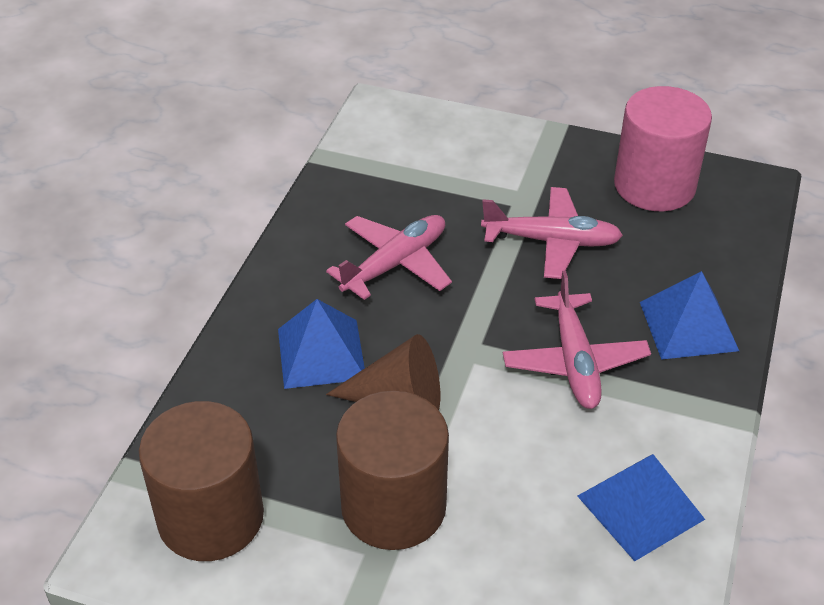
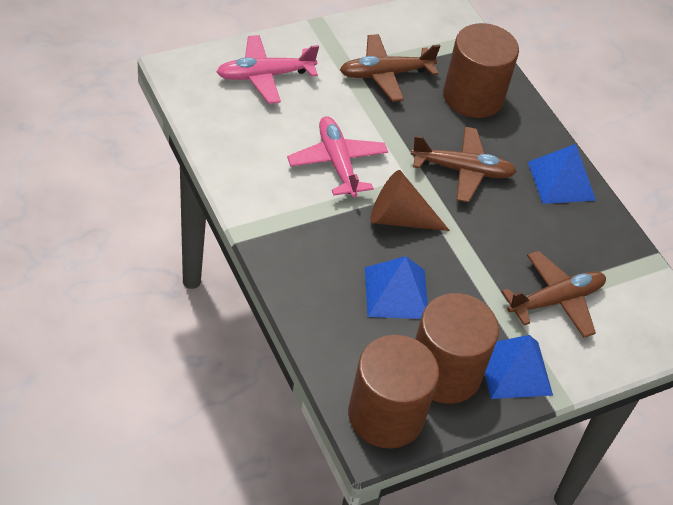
brown cylinder: [139,401,264,561] [336,391,449,550] = 2 -> [348,335,439,448] [415,293,499,404] [443,23,519,118] = 3
brown plane: none = 0 -> [340,34,440,102] [411,127,517,202] [502,251,606,338] = 3
pink cylinder: [614,86,712,211] = 1 -> none = 0
pink plane: [326,215,452,300] [481,187,623,279] [503,270,651,409] = 3 -> [217,35,319,104] [287,116,388,198] = 2

